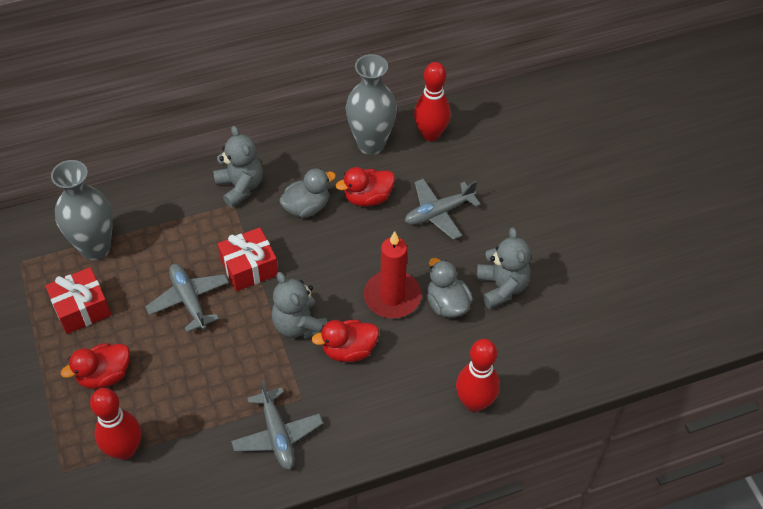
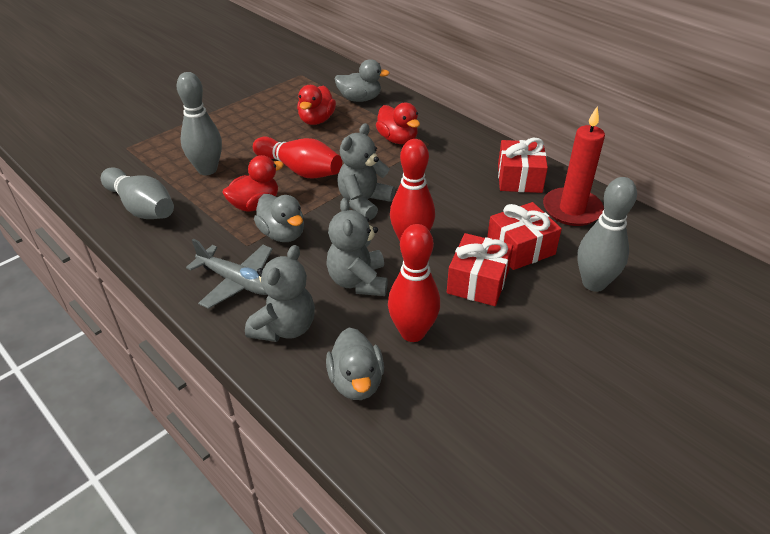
grey bowling pin: none = 0 -> [101,167,174,219] [177,72,222,175] [577,177,637,292] = 3
grey duck: [279,168,336,218] [427,258,473,318] = 2 -> [254,194,304,242] [326,328,384,400] [334,59,390,102] = 3
grey plane: [145,264,229,332] [231,380,323,470] [405,179,481,240] = 3 -> [186,239,273,309] = 1
grey vase: [51,160,113,260] [346,54,397,155] = 2 -> none = 0
red gift: [45,267,111,334] [218,227,278,291] = 2 -> [447,233,513,306] [487,202,562,270] [498,138,548,193] = 3

